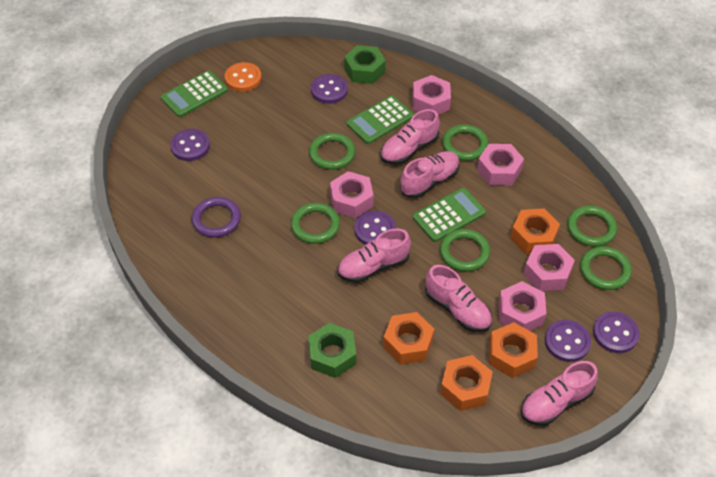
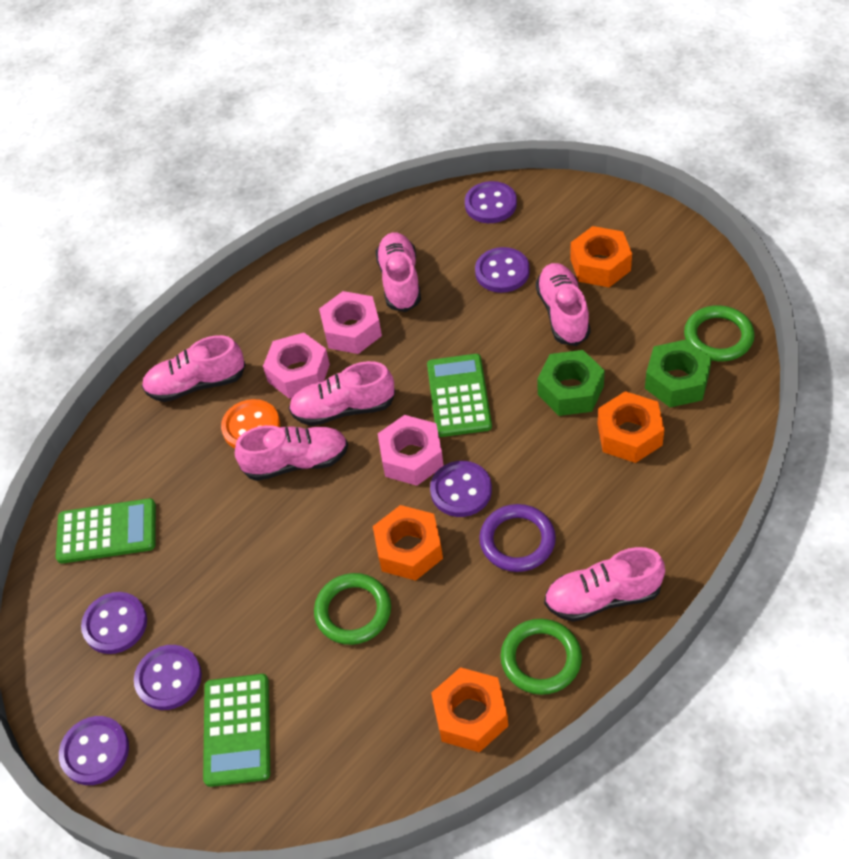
green ring: [291,203,340,244] [309,133,356,170] [440,229,490,272] [442,124,489,161] [567,205,617,247] [580,246,632,290] = 6 -> [314,573,391,645] [501,619,582,695] [684,305,755,361] = 3
pink nut: [330,171,374,218] [413,75,451,115] [477,144,524,185] [499,281,546,331] [523,244,575,291] = 5 -> [263,333,330,399] [319,291,382,354] [378,415,444,486] = 3
pink shoe: [338,228,411,283] [380,109,440,165] [400,151,460,198] [425,265,492,332] [521,361,598,426] = 5 -> [142,335,246,402] [235,425,348,481] [289,361,395,426] [376,232,421,312] [536,263,591,346] [544,547,665,622] = 6
purple button: [170,129,210,161] [311,74,348,104] [354,211,396,245] [545,320,591,362] [593,312,640,353] = 5 -> [59,716,129,785] [81,592,147,654] [134,645,202,710] [430,461,492,517] [465,181,517,223] [475,247,530,293] = 6

